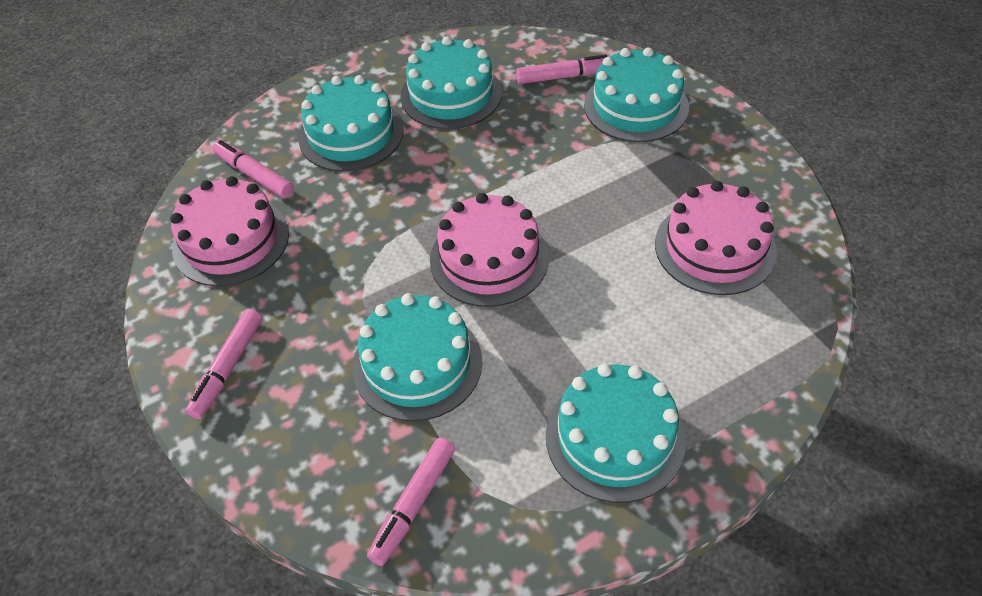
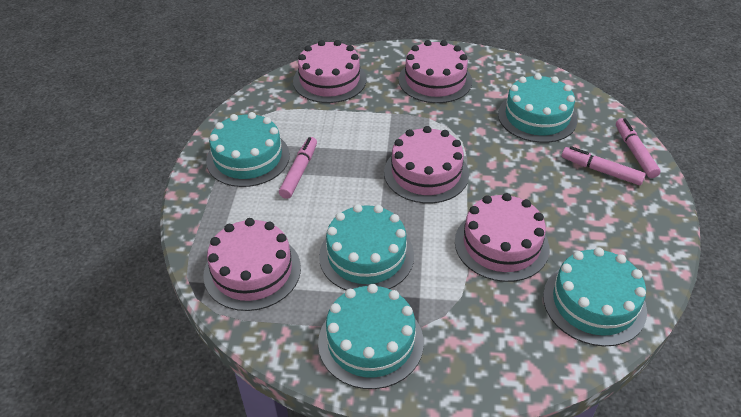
pink cake: [170,176,289,286] [430,193,549,307] [655,181,777,295] = 3 -> [203,218,301,311] [293,40,367,103] [384,126,469,203] [399,40,472,103] [455,193,549,282] = 5
pink marker: [185,309,263,419] [213,140,294,198] [367,438,455,566] [516,54,607,84] = 4 -> [279,137,317,199] [562,146,646,186] [616,118,661,178] = 3

